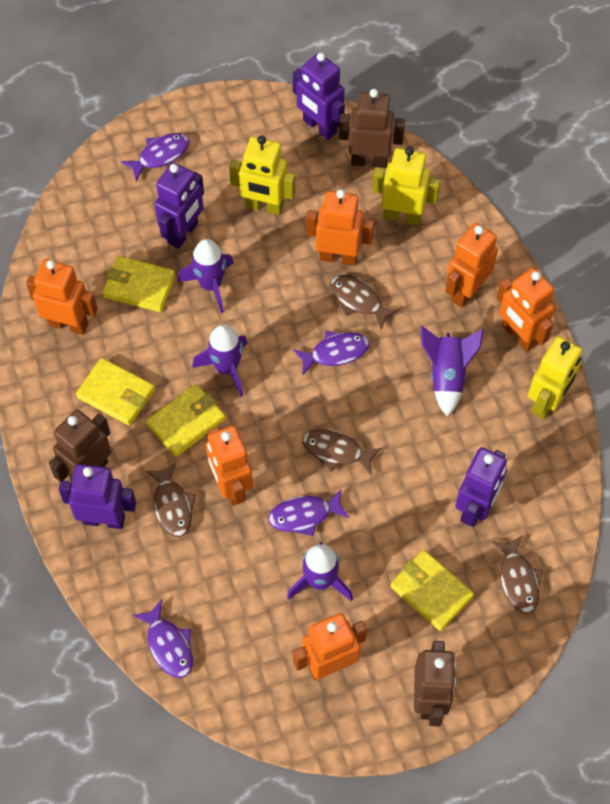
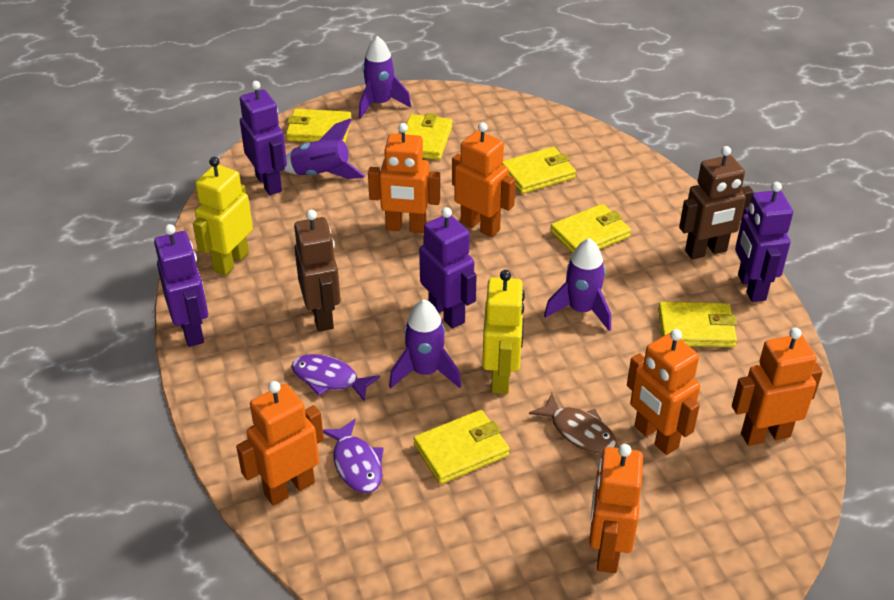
brown fish: [146,463,196,537] [302,429,381,475] [330,275,400,330] [491,536,543,614] = 4 -> [529,393,617,454] = 1
brown robot: [49,409,112,482] [339,89,405,168] [414,641,456,727] = 3 -> [294,210,341,332] [679,146,754,260] = 2
purple fish: [121,133,189,181] [133,599,193,678] [268,489,350,536] [293,331,370,376] = 4 -> [291,354,380,402] [323,419,384,493] = 2
yellow robot: [229,135,295,215] [372,147,440,225] [528,336,582,419] = 3 -> [193,157,253,276] [482,270,525,394] = 2
yellow wallet: [76,358,155,426] [102,256,175,312] [146,384,226,457] [390,550,474,631] = 4 -> [286,109,352,143] [405,113,452,160] [414,410,510,484] [501,147,576,194] [550,204,631,254] [658,302,737,347] = 6

